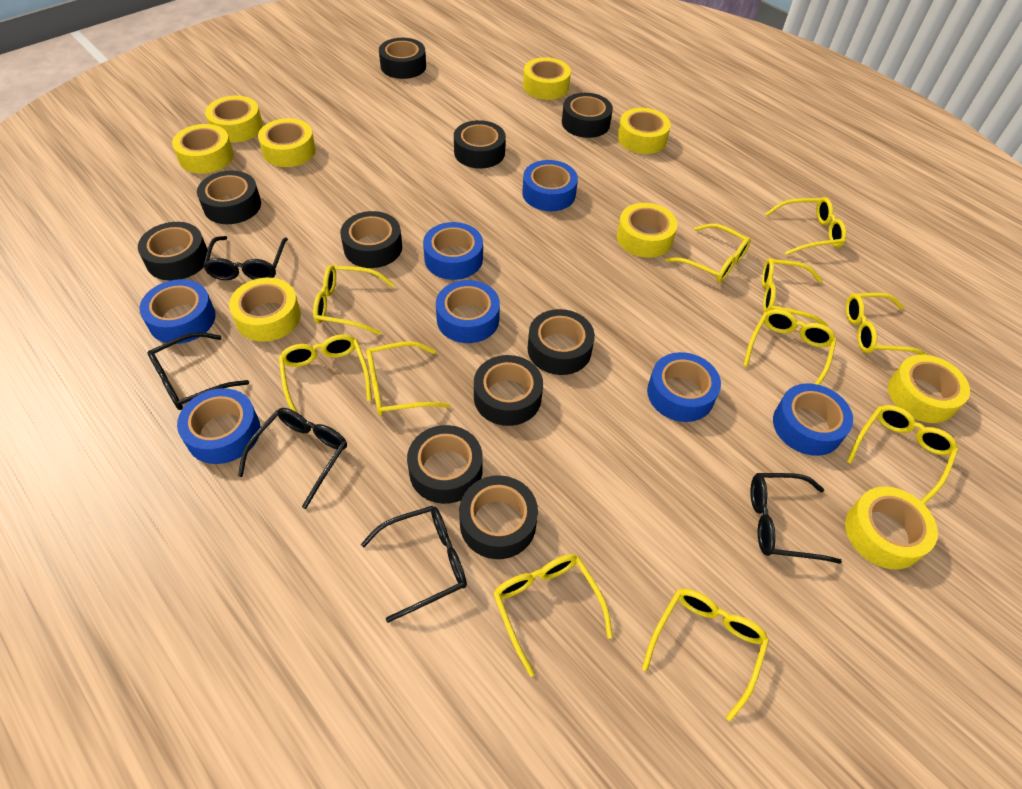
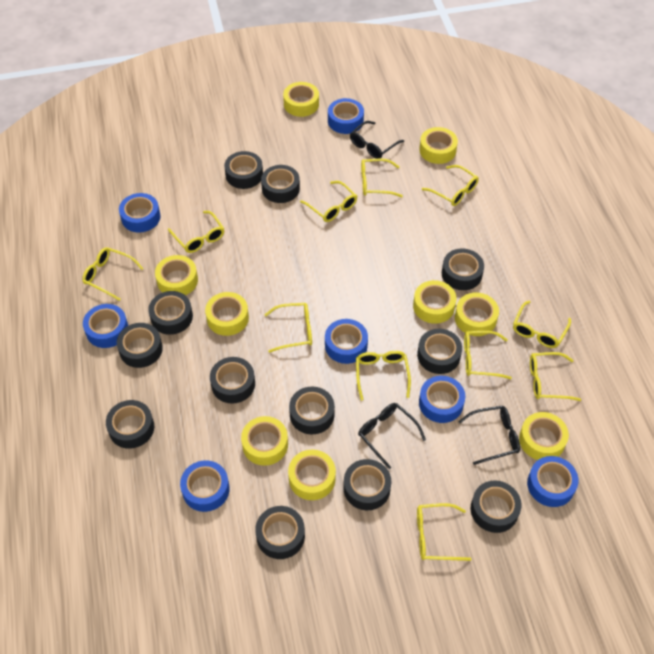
black glasses: [148,332,249,410] [203,236,288,280] [238,408,347,509] [361,506,467,623] [750,473,842,564] = 5 -> [350,121,404,159] [358,403,426,469] [458,406,520,465] = 3
black tape: [138,222,208,281] [197,170,261,224] [340,211,402,268] [379,38,426,79] [407,425,483,504] [454,120,506,168] [459,475,538,559] [474,355,543,426] [528,309,595,375] [562,93,613,138] = 10 -> [106,400,154,449] [117,323,163,368] [148,291,193,335] [210,357,255,403] [224,151,263,189] [255,506,305,559] [261,165,300,203] [289,387,335,434] [343,459,391,510] [417,329,462,374] [442,248,484,290] [471,481,522,533] = 12

